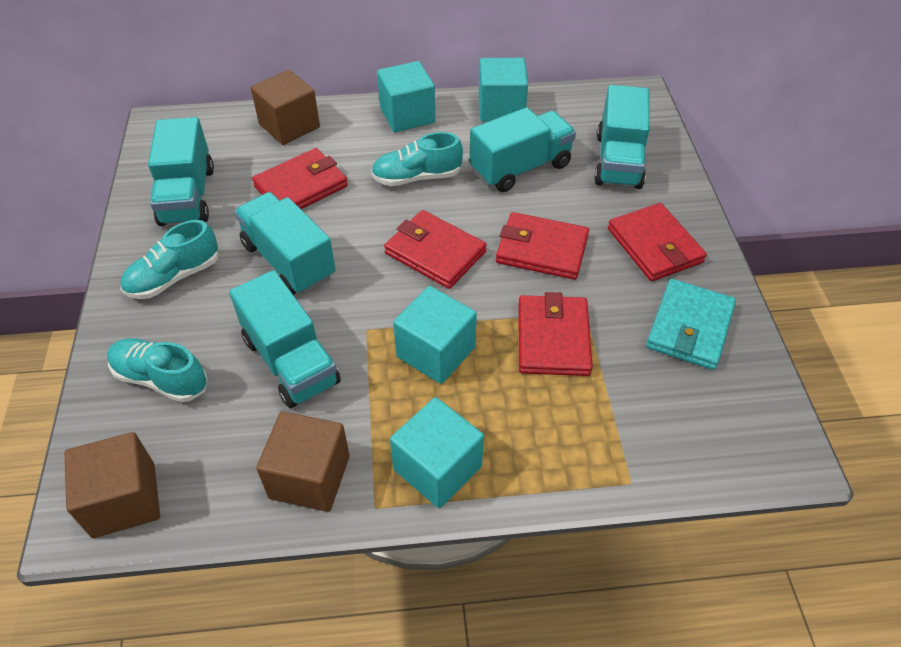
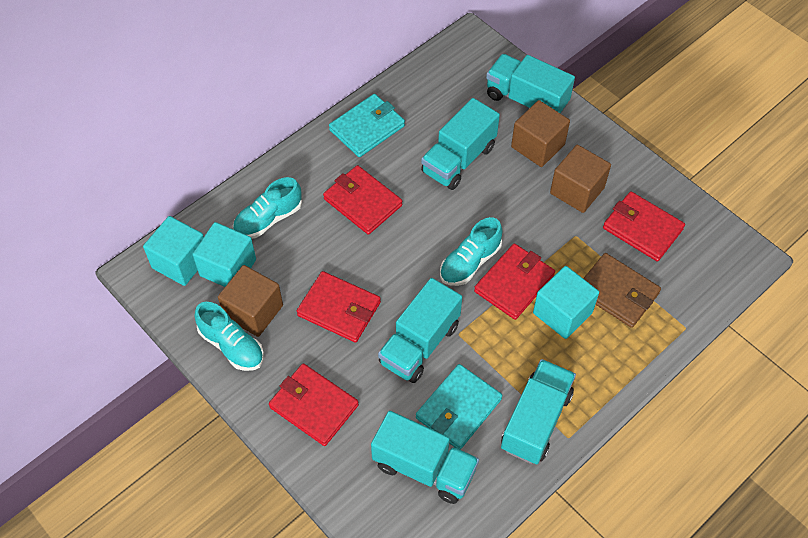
brown wallet: none = 0 -> [583,253,661,328] = 1
turquoise cube: [377,61,435,132] [390,397,484,508] [393,286,477,384] [479,58,528,122] = 4 -> [143,216,204,286] [193,222,256,287] [533,266,599,339] = 3
turquoise wallet: [646,279,736,370] = 1 -> [329,94,405,157] [416,364,502,450] = 2

